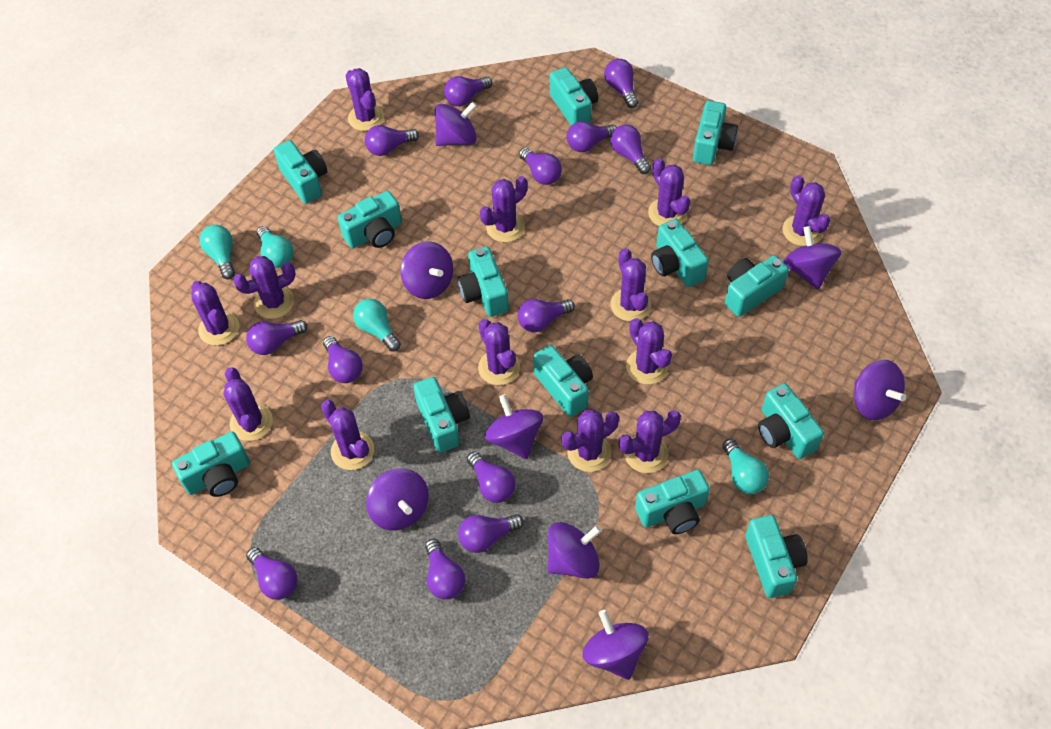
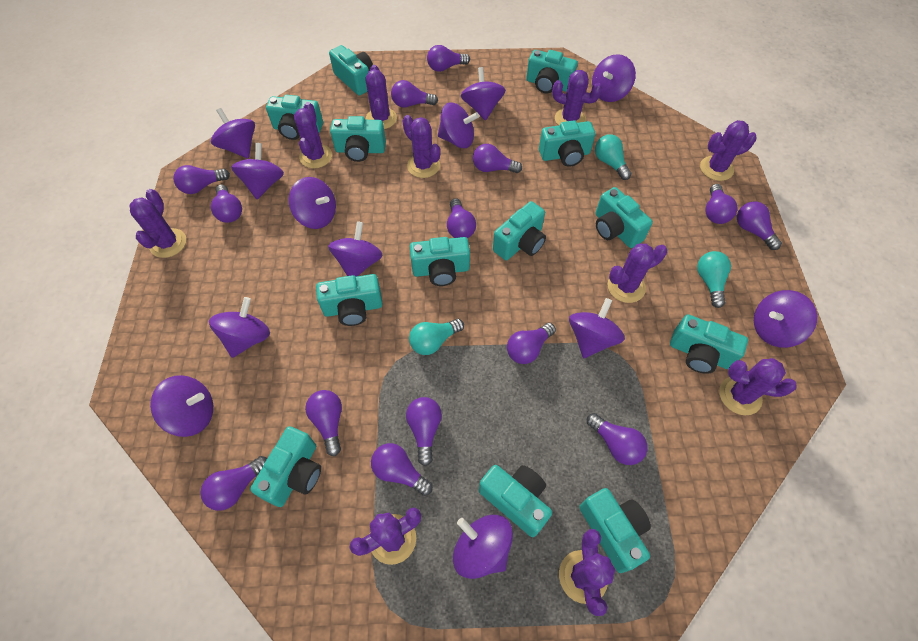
purple cactus: [191,281,239,345] [223,367,273,441] [233,256,296,319] [321,400,374,470] [345,68,384,131] [478,319,520,385] [480,176,528,242] [562,409,619,472] [610,248,651,321] [618,410,681,473] [626,318,672,385] [648,158,690,226] [782,175,830,246] = 13 -> [130,189,186,258] [294,102,332,168] [349,507,421,565] [365,65,397,129] [402,115,440,178] [552,70,602,125] [559,529,615,616] [607,244,667,303] [700,120,757,181] [719,358,796,415] = 10
purple light bulb: [246,320,307,355] [246,547,297,600] [323,336,363,383] [365,125,419,156] [425,539,465,599] [444,76,492,106] [458,514,524,553] [467,451,515,503] [518,299,575,333] [519,148,562,185] [567,121,617,152] [604,59,639,108] [610,125,651,174] = 13 -> [173,165,230,194] [200,456,267,511] [211,184,242,223] [305,390,342,456] [371,443,433,496] [391,80,438,108] [406,397,442,466] [427,45,470,72] [447,198,476,238] [473,144,522,173] [507,323,556,364] [587,413,648,465] [705,184,738,224] [737,202,782,250] = 14
purple spinning top: [366,468,429,530] [400,241,453,299] [435,102,477,146] [484,394,543,459] [547,522,601,579] [583,610,649,680] [783,226,842,289] [854,360,906,420] = 8 -> [150,375,213,437] [209,297,270,358] [211,108,255,158] [231,143,284,199] [289,177,336,229] [328,221,383,277] [438,102,479,148] [453,515,513,579] [461,67,505,120] [569,298,625,358] [592,54,636,102] [754,290,817,348] = 12
turquoise light bulb: [199,225,235,279] [257,226,294,268] [353,299,401,351] [722,439,769,494] = 4 -> [409,319,464,355] [595,134,632,180] [697,251,731,308] = 3

